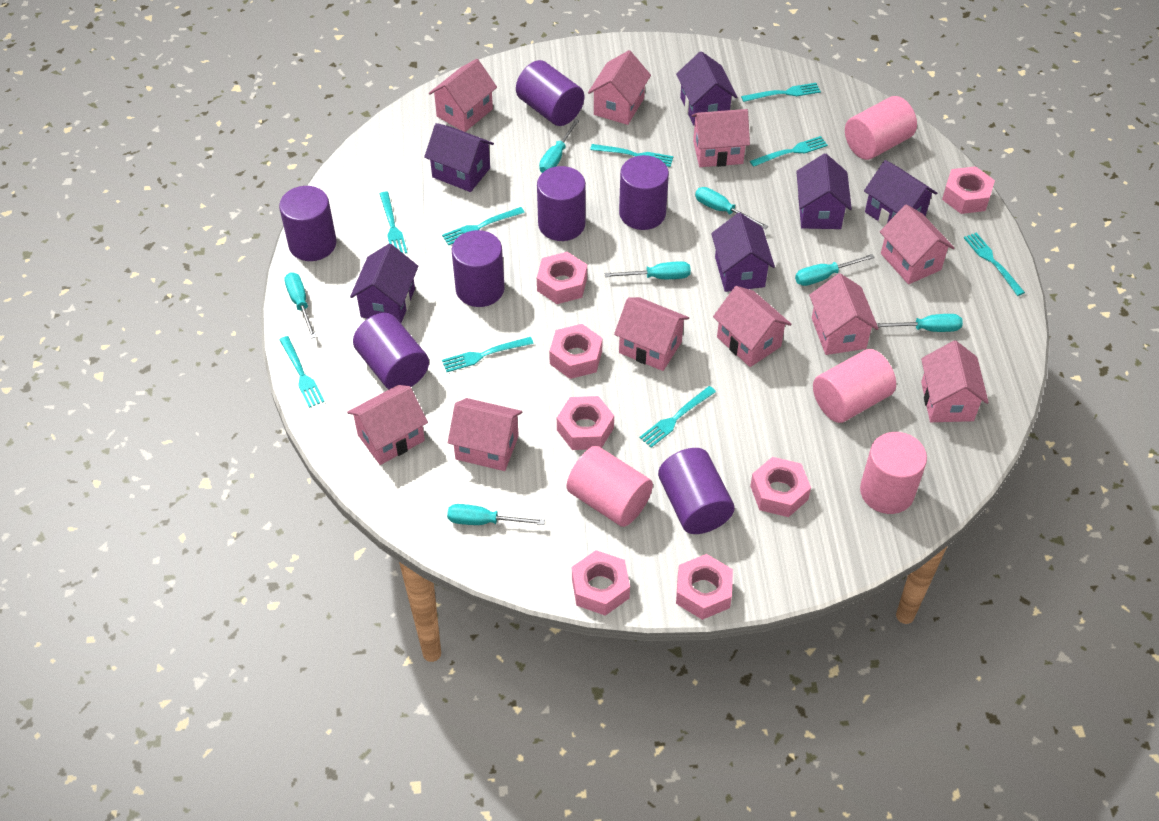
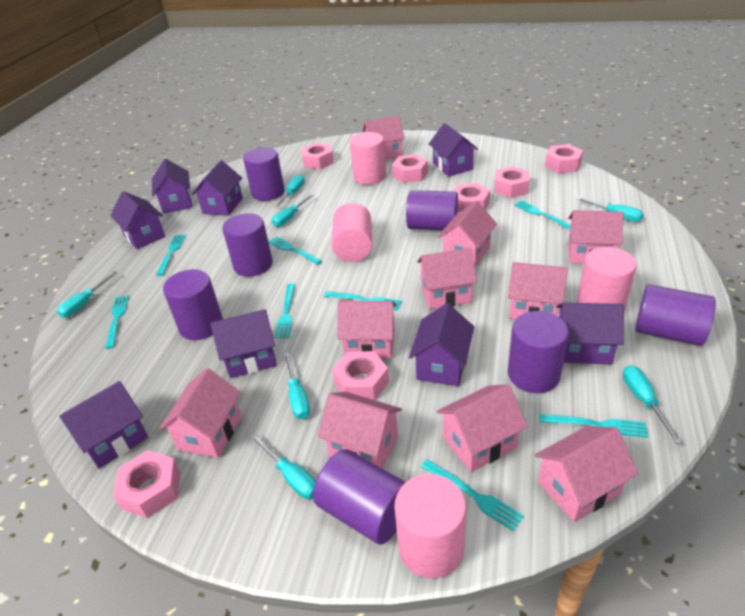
purple house: [350,244,418,323] [424,123,494,192] [676,51,737,126] [711,213,775,292] [796,153,852,229] [864,160,937,226] = 6 -> [59,381,148,469] [110,191,165,249] [152,159,192,214] [192,161,243,216] [210,309,277,378] [409,303,474,386] [429,123,478,177] [556,303,624,365] = 8
turquoise fork: [279,336,324,408] [380,192,407,254] [442,207,525,245] [442,337,534,372] [590,144,674,167] [639,386,716,448] [741,83,821,102] [750,136,828,167] [964,232,1025,296] = 9 -> [105,295,129,349] [156,234,186,276] [268,236,322,265] [275,283,295,338] [324,291,402,310] [421,459,524,532] [514,200,571,230] [539,414,648,438] = 8

